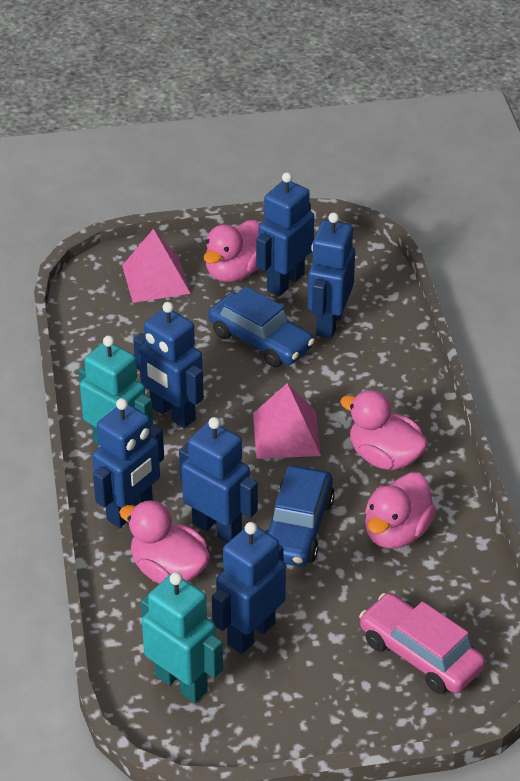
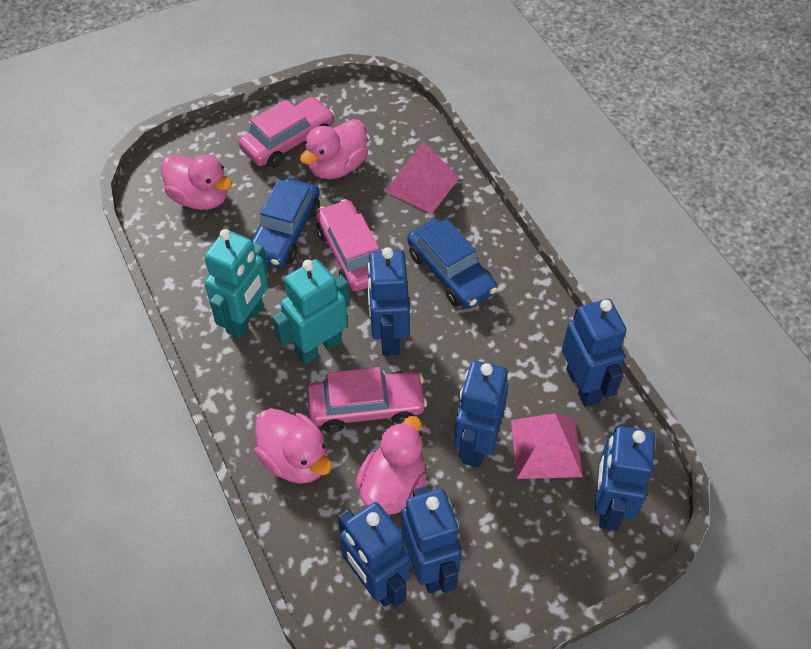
pink car: [359,593,485,694] = 1 -> [239,97,335,168] [307,367,427,432] [316,199,379,291] = 3

